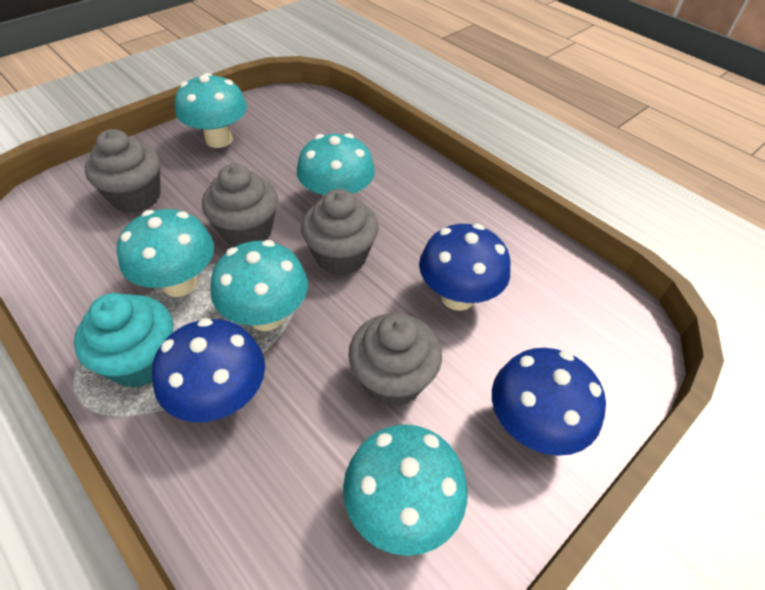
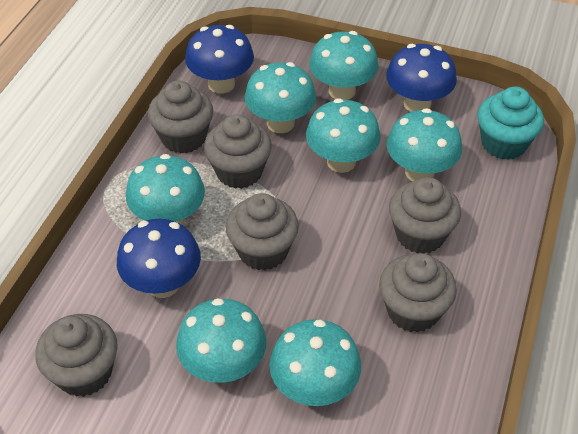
grey cupcake: [85,129,161,213] [202,164,278,247] [301,189,379,275] [348,313,442,407] = 4 -> [35,314,118,397] [148,80,213,153] [204,114,272,189] [226,193,299,271] [379,253,457,333] [389,177,461,254] = 6
turquoise mushroom: [117,209,214,297] [175,73,247,148] [211,240,308,331] [297,133,375,198] [343,424,468,556] = 5 -> [126,154,205,225] [176,298,266,383] [245,62,316,133] [269,319,361,406] [306,98,381,173] [309,31,378,100] [387,108,462,181] = 7

